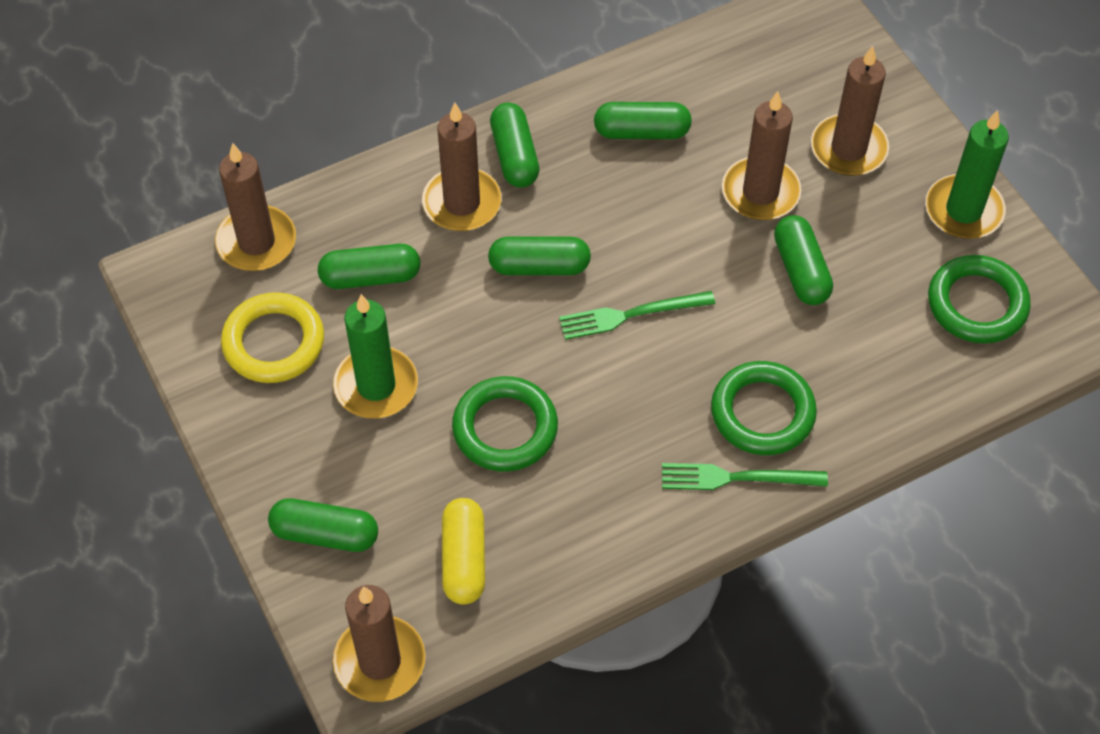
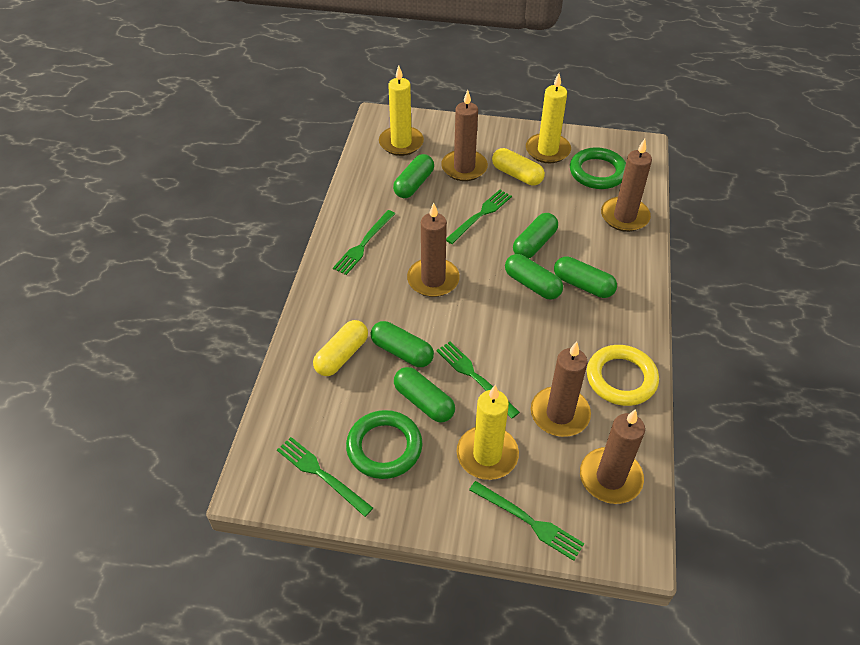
green candle: [333,294,418,418] [925,110,1009,239] = 2 -> none = 0
green fork: [559,291,715,340] [662,463,828,490] = 2 -> [277,437,373,517] [333,210,395,275] [436,341,520,419] [446,190,512,244] [469,481,584,561] = 5
green ring: [452,376,558,472] [711,361,817,455] [928,255,1031,343] = 3 -> [346,410,423,479] [570,147,626,189] = 2
yellow candle: none = 0 -> [379,65,424,156] [457,385,519,480] [526,73,571,163] = 3
yellow capsule: [442,498,485,605] = 1 -> [313,320,368,376] [492,148,545,186] = 2

